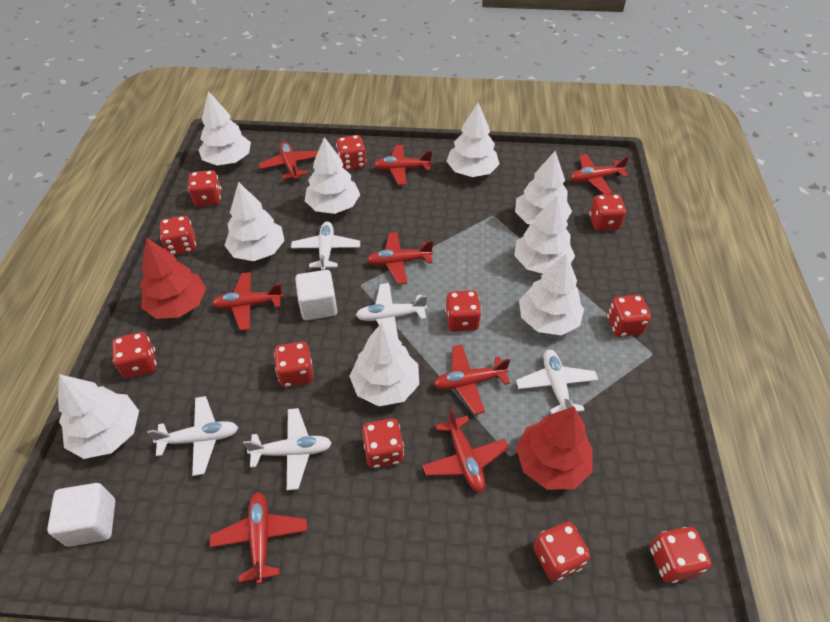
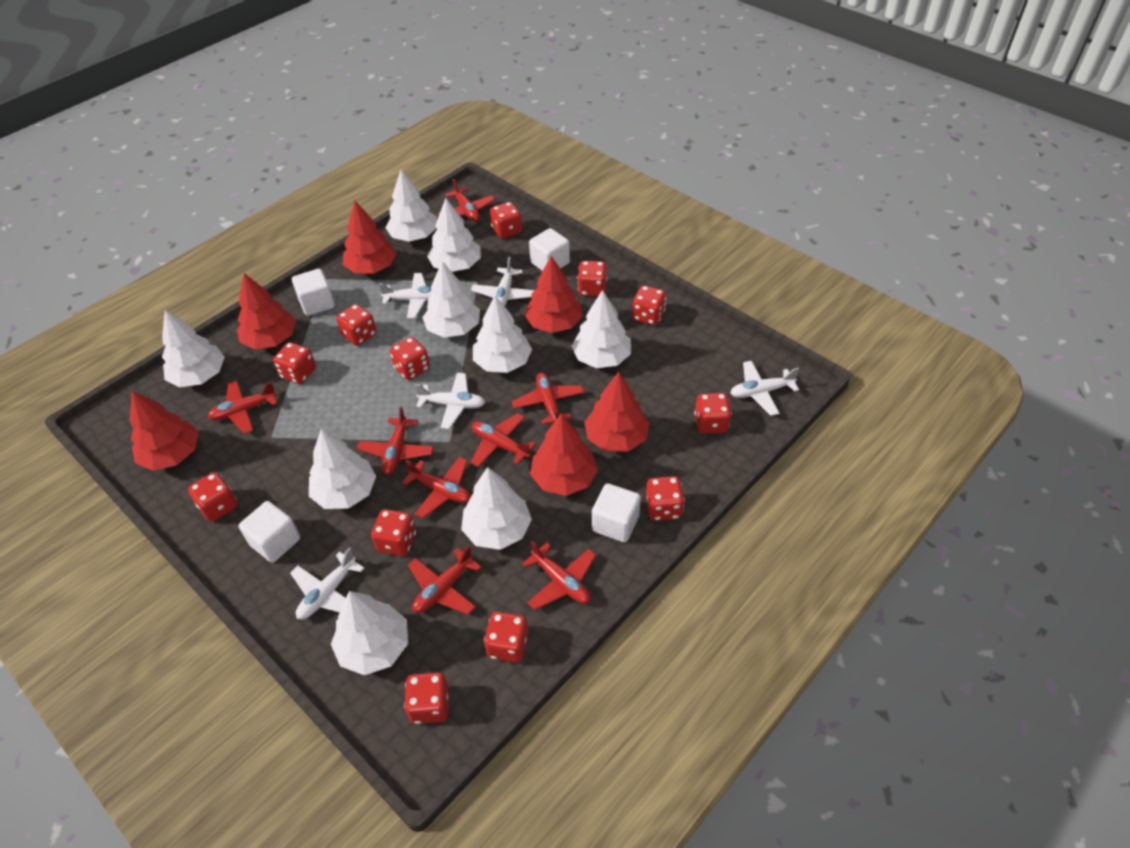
red dice: [112,332,156,379] [160,216,196,255] [188,170,221,207] [274,342,313,387] [336,135,366,170] [362,418,404,468] [445,290,481,332] [533,522,590,581] [589,194,626,231] [607,295,651,337] [650,527,711,583] = 11 -> [188,472,238,522] [273,342,316,384] [336,304,376,346] [371,509,416,556] [390,337,430,380] [404,672,449,724] [484,612,529,663] [490,202,522,238] [578,261,607,297] [632,285,666,325] [646,476,685,521] [694,393,732,434] = 12
red tree: [140,238,206,319] [516,407,593,489] = 2 -> [130,391,199,471] [237,273,296,349] [343,201,397,274] [525,256,583,333] [530,414,598,496] [585,372,649,452] = 6
white cube: [47,483,115,547] [295,270,337,320] = 2 -> [239,501,300,563] [292,269,335,316] [529,228,570,271] [592,483,641,542] = 4

